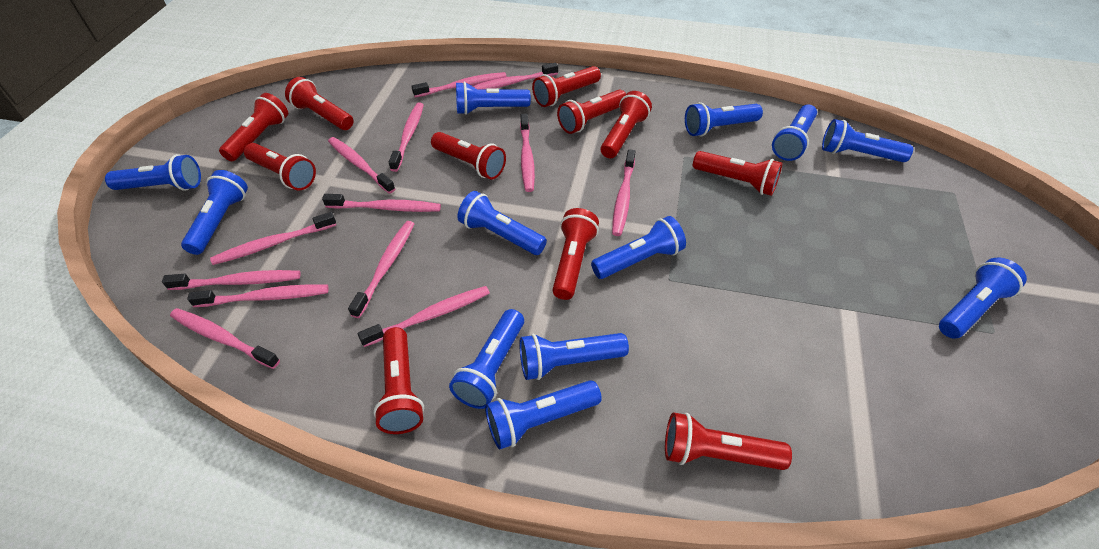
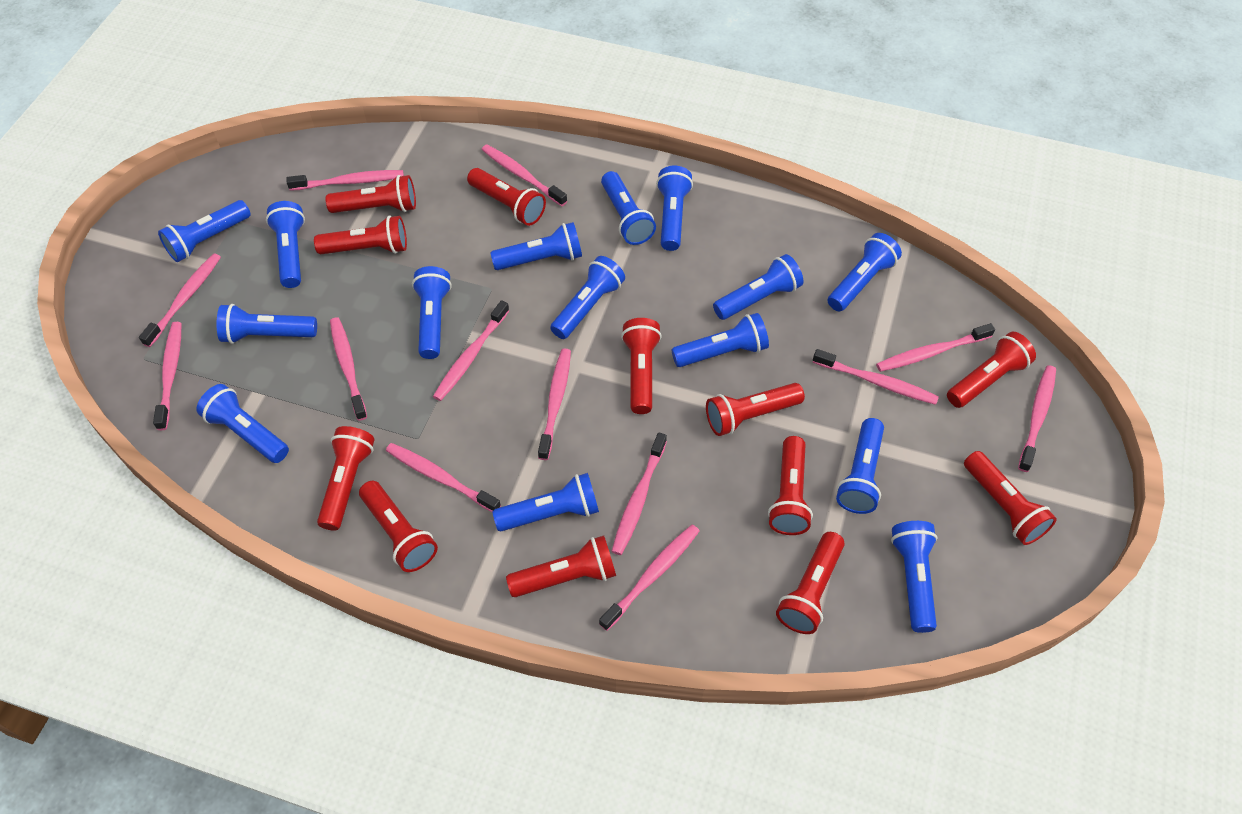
blue flashlight: [105,154,201,191] [181,170,248,255] [449,309,524,409] [456,82,531,115] [458,191,547,255] [485,380,602,450] [519,333,629,380] [591,216,686,279] [685,102,763,137] [772,105,817,161] [822,119,913,162] [939,258,1027,339] = 12 -> [158,200,251,262] [197,384,289,463] [217,304,317,344] [266,201,305,288] [412,266,452,359] [490,222,582,270] [492,473,599,531] [550,256,625,339] [601,171,656,245] [656,166,693,251] [672,313,769,367] [713,254,803,320] [828,233,902,311] [836,418,884,514] [891,521,937,633] = 15
red flashlight: [219,93,288,161] [244,143,316,190] [285,77,354,130] [373,327,424,434] [431,132,506,180] [532,66,601,107] [552,208,599,300] [557,89,626,134] [600,91,652,158] [665,412,792,470] [693,151,782,196] = 11 -> [314,216,407,254] [317,426,375,531] [326,175,416,213] [359,481,438,572] [467,168,546,226] [506,535,616,597] [621,318,662,414] [706,383,805,436] [768,436,813,535] [776,532,845,634] [947,332,1036,408] [964,451,1057,545] = 12

